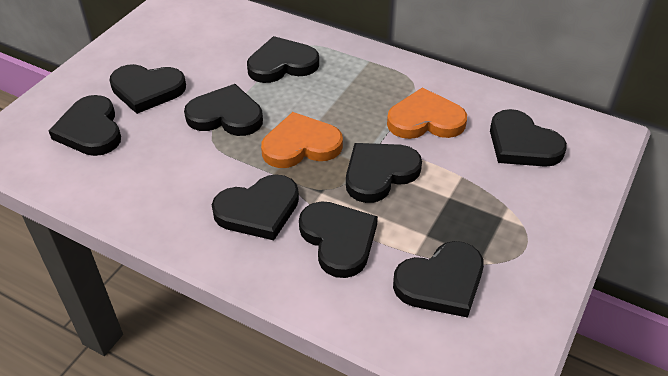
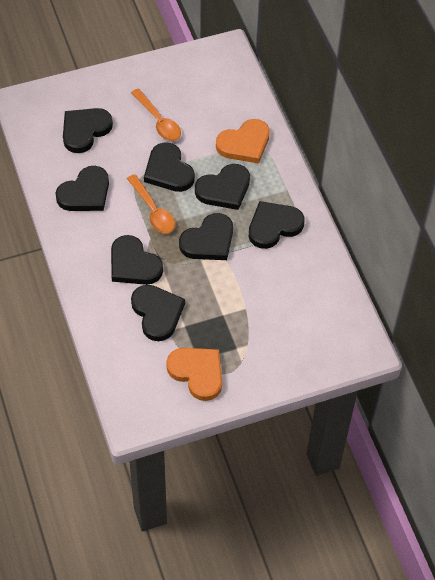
black heart: [49,95,121,156] [109,64,186,114] [184,84,263,136] [212,174,299,240] [247,36,319,83] [299,201,378,278] [346,143,422,203] [393,241,484,318] [490,109,567,167] = 9 -> [55,166,109,211] [63,108,113,153] [111,235,163,285] [131,285,185,341] [144,142,195,192] [179,213,233,260] [195,164,250,210] [249,201,305,249] = 8
orange spoon: none = 0 -> [127,174,175,234] [131,89,181,141] = 2

